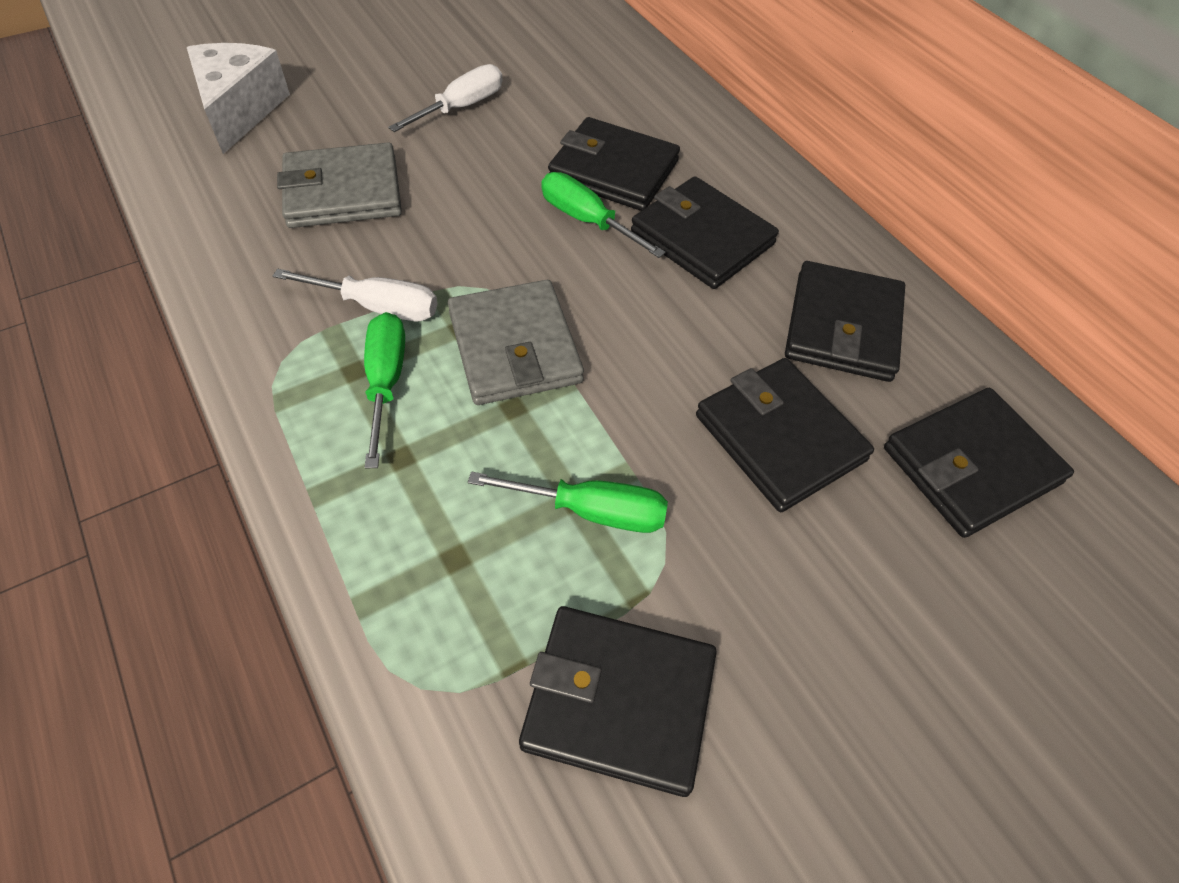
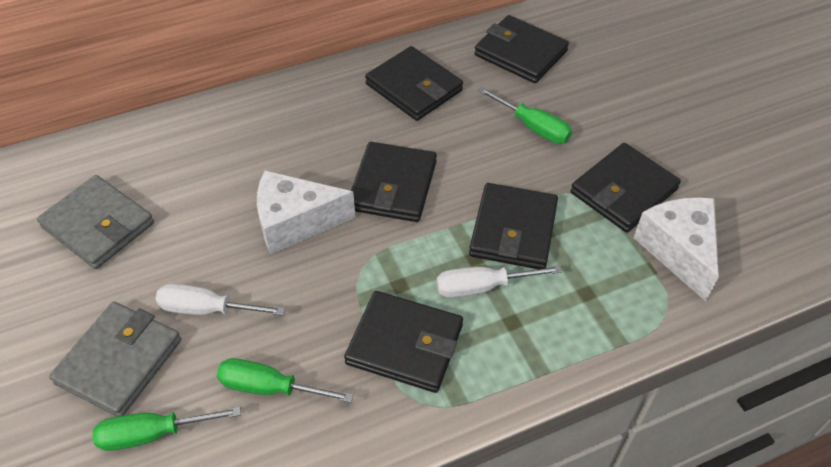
white cheese: [187,43,290,154] = 1 -> [257,170,356,255] [634,197,719,301] = 2

